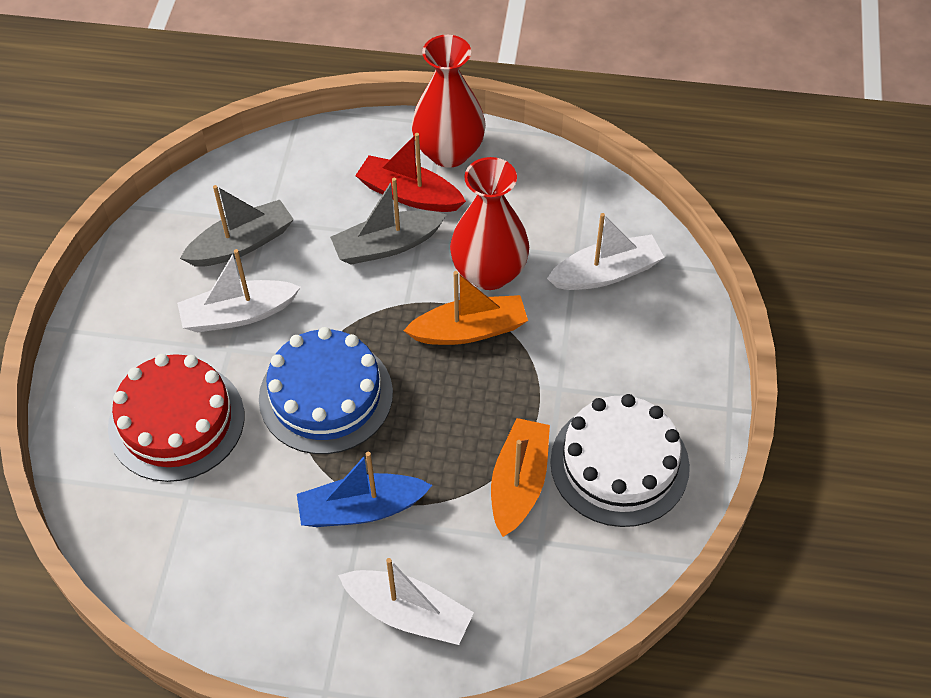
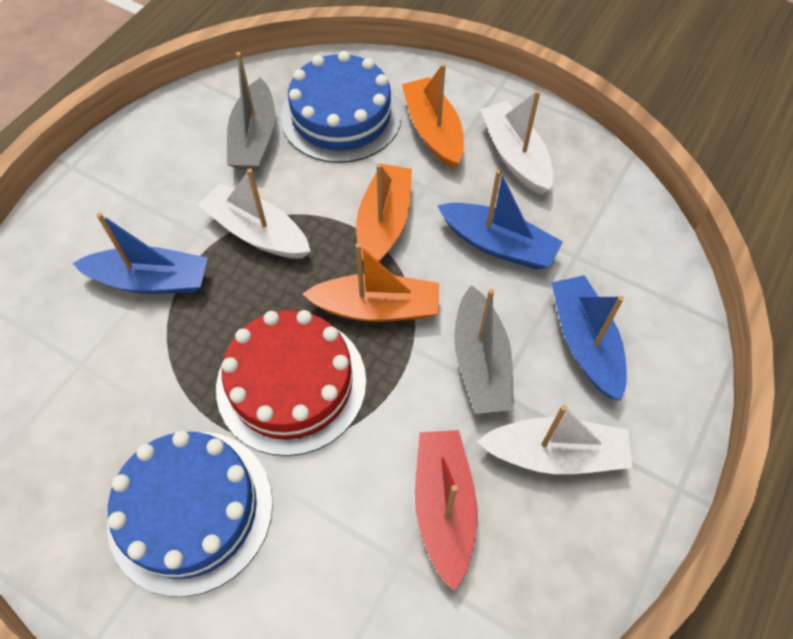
blue boat: [297,452,433,527] = 1 -> [72,213,208,294] [437,169,563,270] [551,275,627,401] = 3
blue cake: [259,327,393,454] = 1 -> [107,431,273,597] [281,51,402,163] = 2
orange boat: [403,271,528,345] [491,418,550,537] = 2 -> [302,243,439,322] [356,163,412,262] [402,63,464,169] = 3
red vase: [412,35,486,168] [450,157,529,290] = 2 -> none = 0
white cake: [550,394,690,527] = 1 -> none = 0

